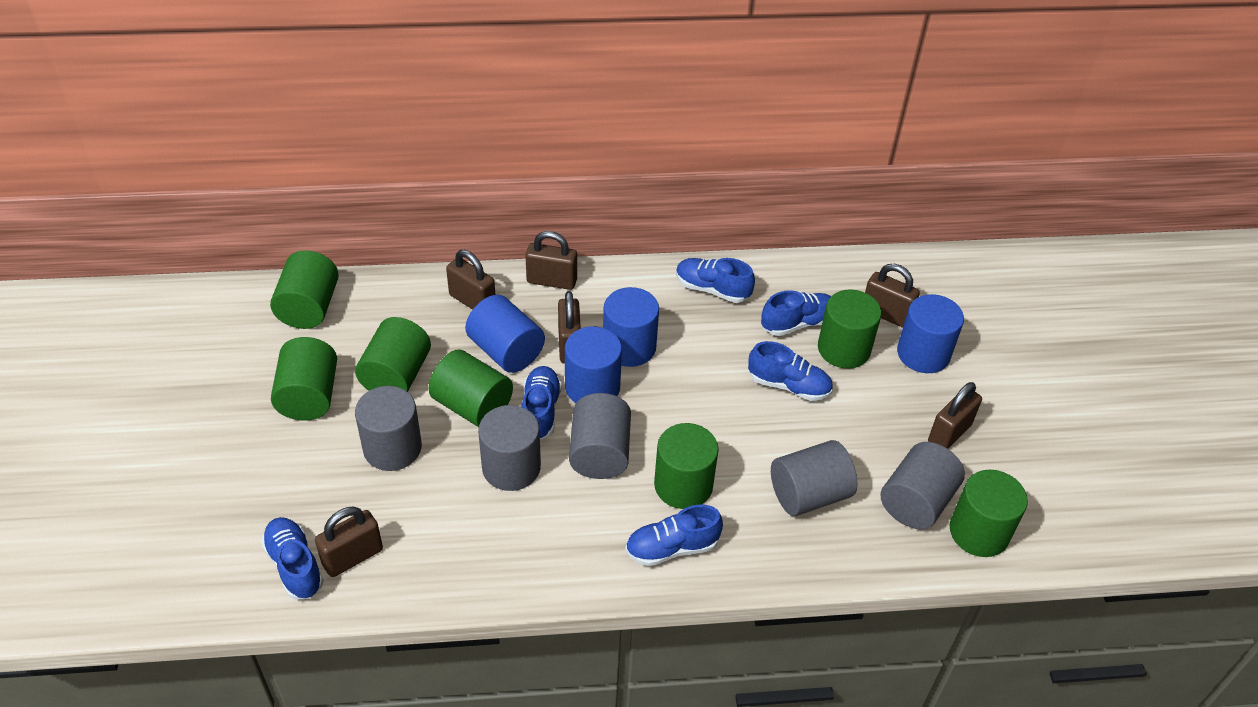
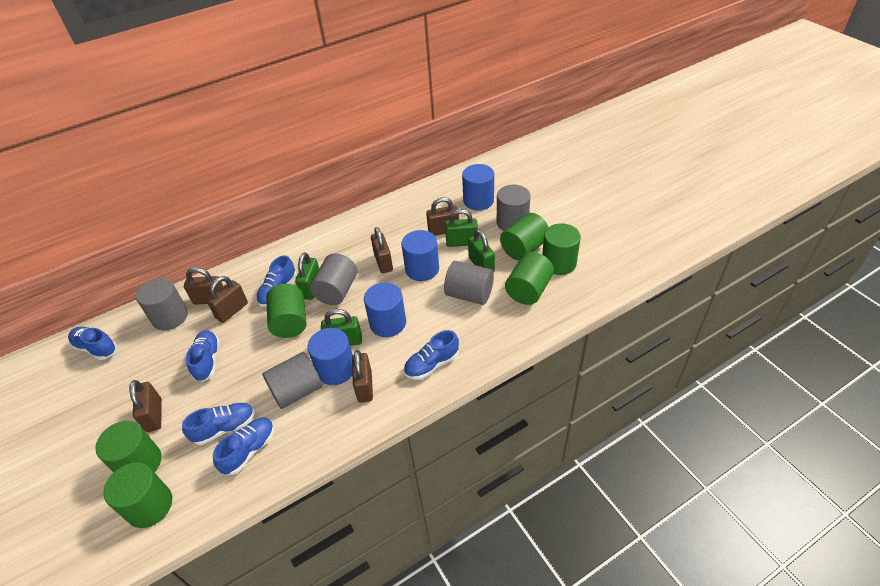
green cylinder: [270,250,339,329] [271,337,337,421] [355,317,431,392] [429,350,513,427] [654,423,719,509] [818,290,881,368] [950,470,1028,557] = 7 -> [95,421,162,473] [103,462,172,528] [266,284,306,338] [500,213,548,260] [505,252,554,305] [542,223,581,275] = 6
green padlock: none = 0 -> [295,252,319,300] [321,309,362,346] [445,209,478,247] [468,229,495,272] = 4

